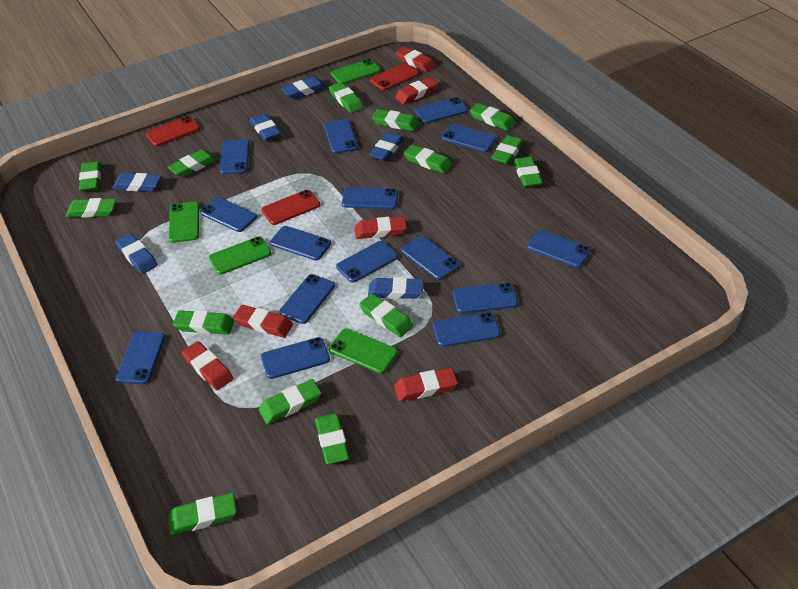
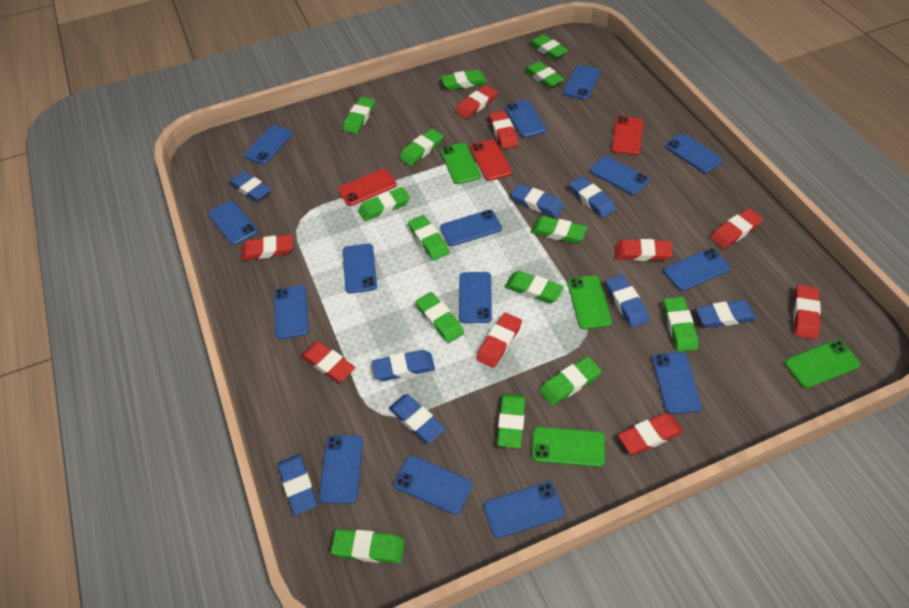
blue eraser: [112,173,161,192] [115,233,158,274] [250,113,281,141] [281,77,326,99] [368,277,424,299] [369,132,404,161] = 6 -> [229,171,271,202] [278,454,317,515] [372,350,435,381] [389,395,445,443] [511,184,564,217] [569,176,616,218] [606,275,649,328] [696,300,757,328] = 8
red eraser: [182,341,233,390] [233,305,293,338] [355,216,407,239] [394,368,458,401] [395,46,436,72] [395,77,438,104] = 6 -> [241,234,293,261] [301,341,355,382] [455,85,498,119] [476,313,522,368] [489,110,518,149] [615,239,673,261] [618,413,683,454] [710,208,763,249] [793,285,821,340] = 9

